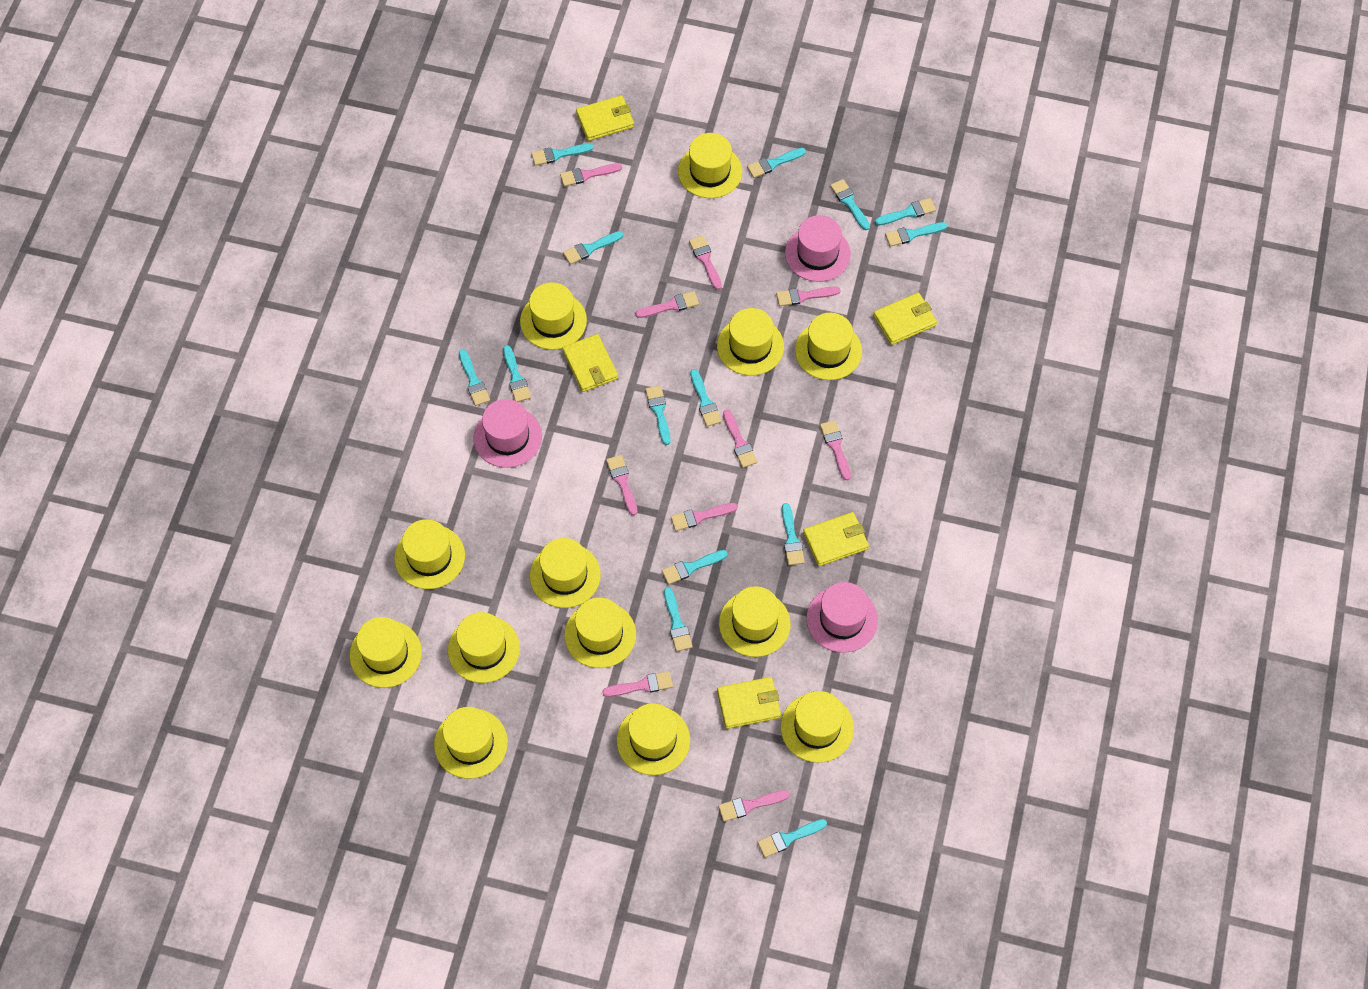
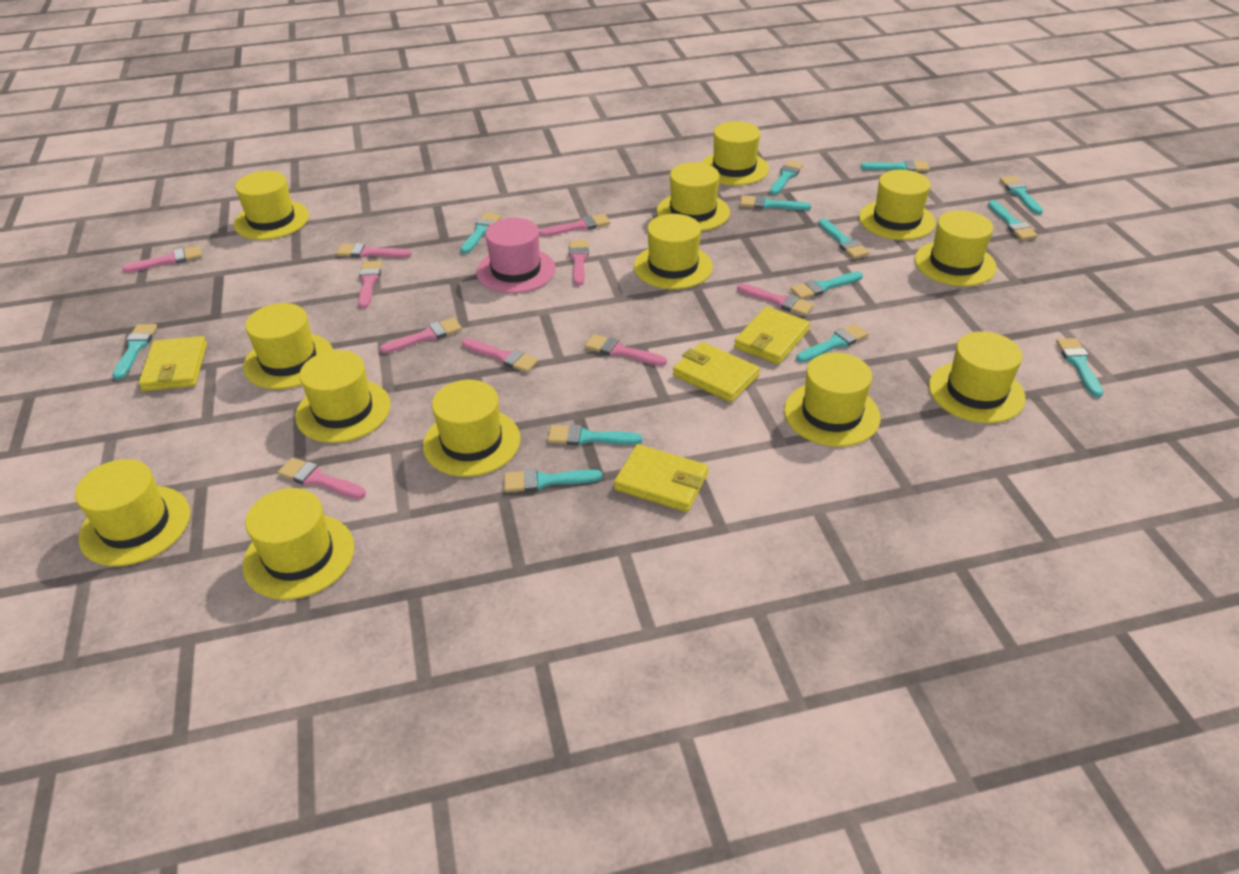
pink hat: [473,399,542,468] [785,215,851,282] [806,582,878,653] = 3 -> [476,218,555,293] = 1
turquoise brush: [459,349,490,406] [503,345,531,402] [531,143,593,166] [563,231,623,264] [645,385,671,445] [662,550,728,585] [664,587,693,651] [690,369,722,427] [747,148,806,178] [757,819,827,858] [782,503,805,565] [830,179,870,230] [875,198,936,226] [885,222,947,247] = 14 -> [112,324,157,380] [460,212,501,254] [504,469,602,492] [548,424,642,445] [740,195,811,210] [770,160,804,195] [791,272,863,299] [796,324,869,362] [818,219,870,259] [861,160,930,172] [988,200,1038,240] [1000,176,1043,215] [1056,338,1103,397] = 13
yellow wallet: [562,334,618,392] [576,95,634,141] [717,677,781,729] [803,512,869,566] [873,293,937,345] = 5 -> [138,336,207,391] [614,444,709,512] [673,342,760,402] [734,306,810,364] = 4

